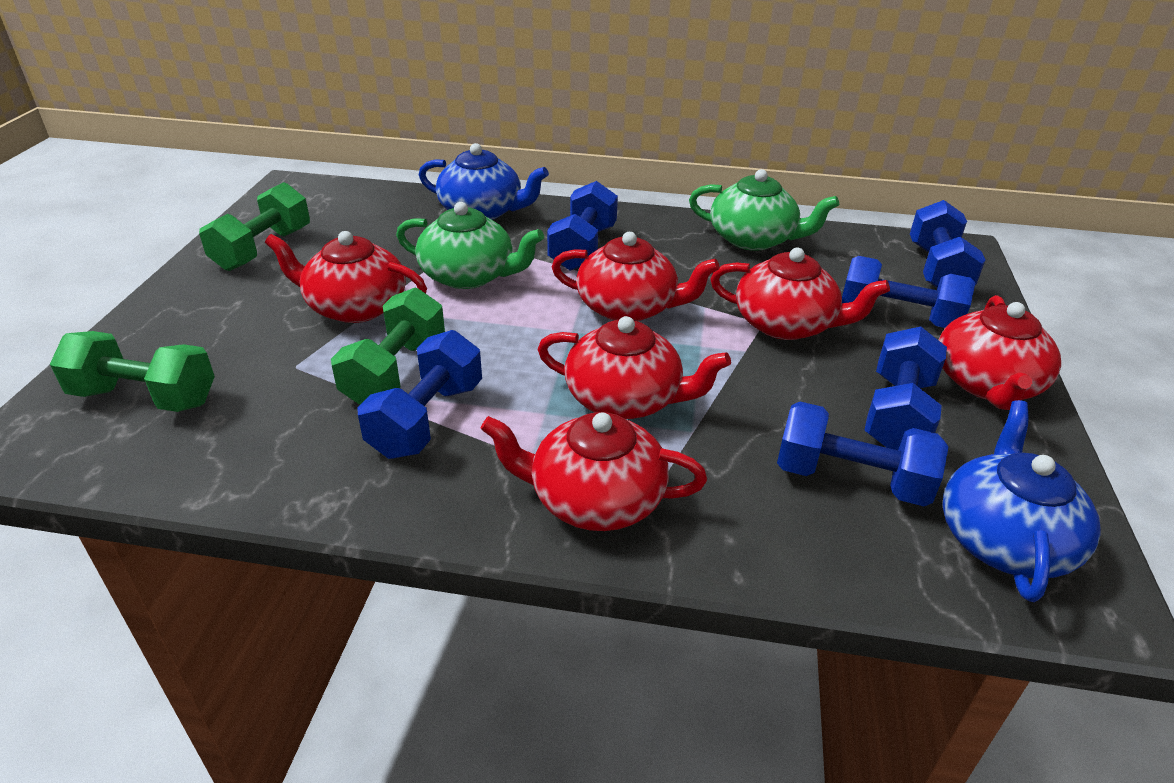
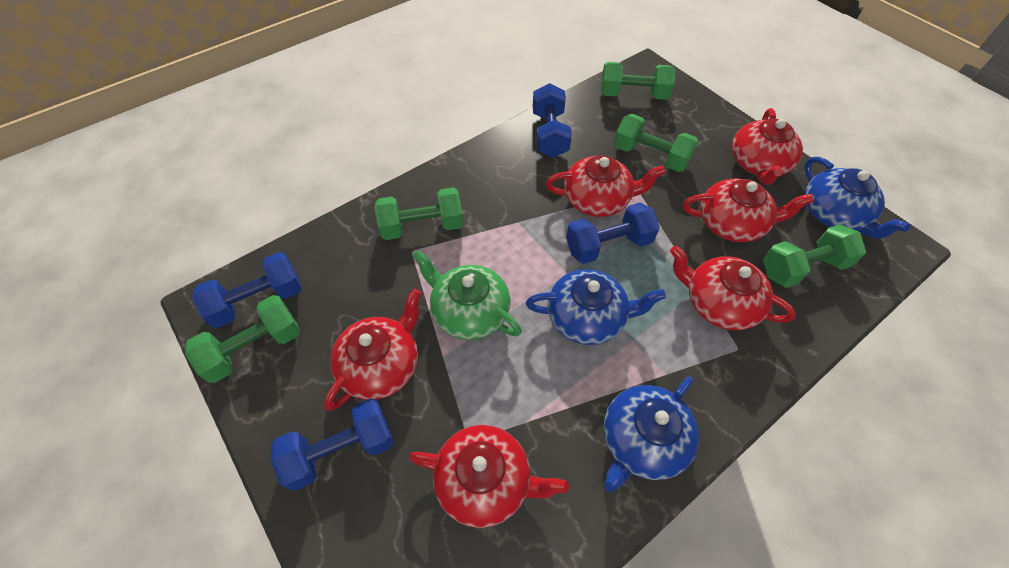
blue dumbbell: [357,330,482,459] [547,181,618,271] [777,402,949,506] [842,256,975,328] [864,327,947,450] [910,200,985,288] = 6 -> [192,252,301,328] [271,398,394,491] [533,83,572,158] [566,202,660,264] = 4
blue teapot: [419,143,549,220] [943,400,1101,602] = 2 -> [526,269,666,345] [604,377,699,492] [805,157,910,239] = 3
green dumbbell: [50,331,215,412] [199,182,310,271] [331,287,445,405] = 3 -> [185,295,300,383] [375,187,463,240] [601,62,676,100] [614,114,698,172] [763,224,866,288] = 5
green teapot: [396,202,544,289] [689,169,839,251] = 2 -> [412,250,522,340] = 1

